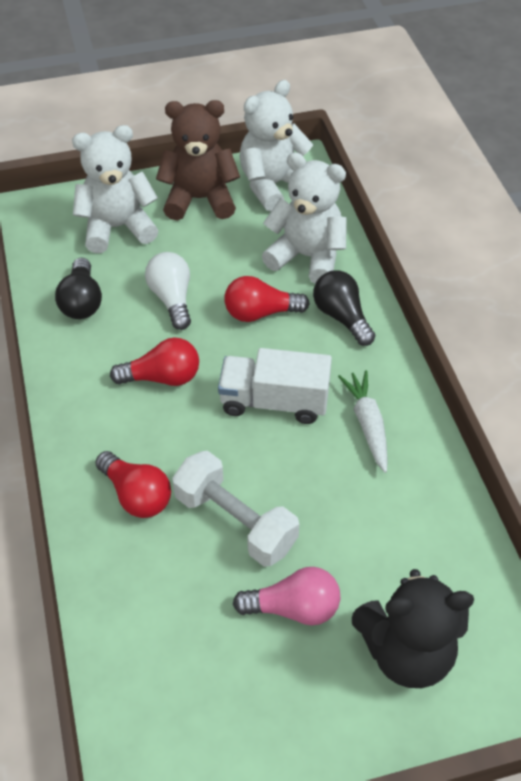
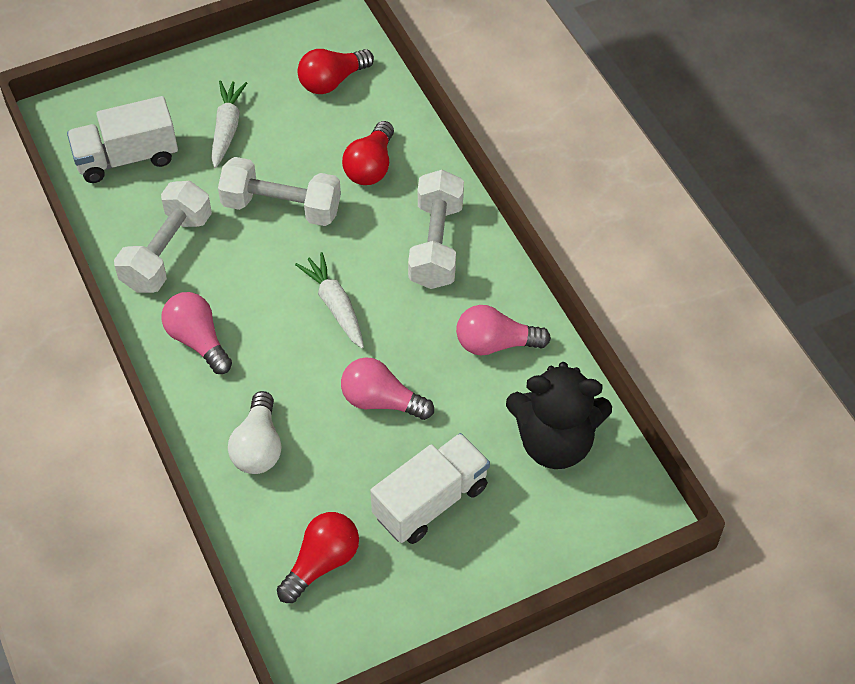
black light bulb: [55,258,102,319] [313,270,375,346] = 2 -> none = 0
brown teddy bear: [156,100,240,221] = 1 -> none = 0
pink light bulb: [233,567,340,626] = 1 -> [161,292,232,374] [341,357,434,420] [456,305,551,355] = 3
white carrot: [338,370,388,473] = 1 -> [211,81,247,168] [295,252,364,349] = 2
white dumbbell: [172,451,299,567] = 1 -> [114,181,212,293] [218,157,341,226] [408,170,464,289] = 3
white teddy bear: [72,125,159,253] [239,80,313,212] [262,152,347,284] = 3 -> none = 0
white truck: [218,348,332,424] = 1 -> [67,96,178,183] [370,433,490,544] = 2

